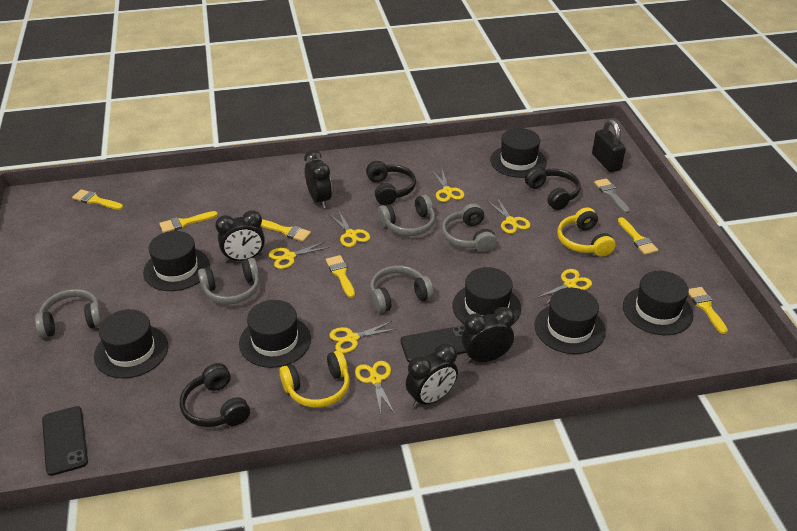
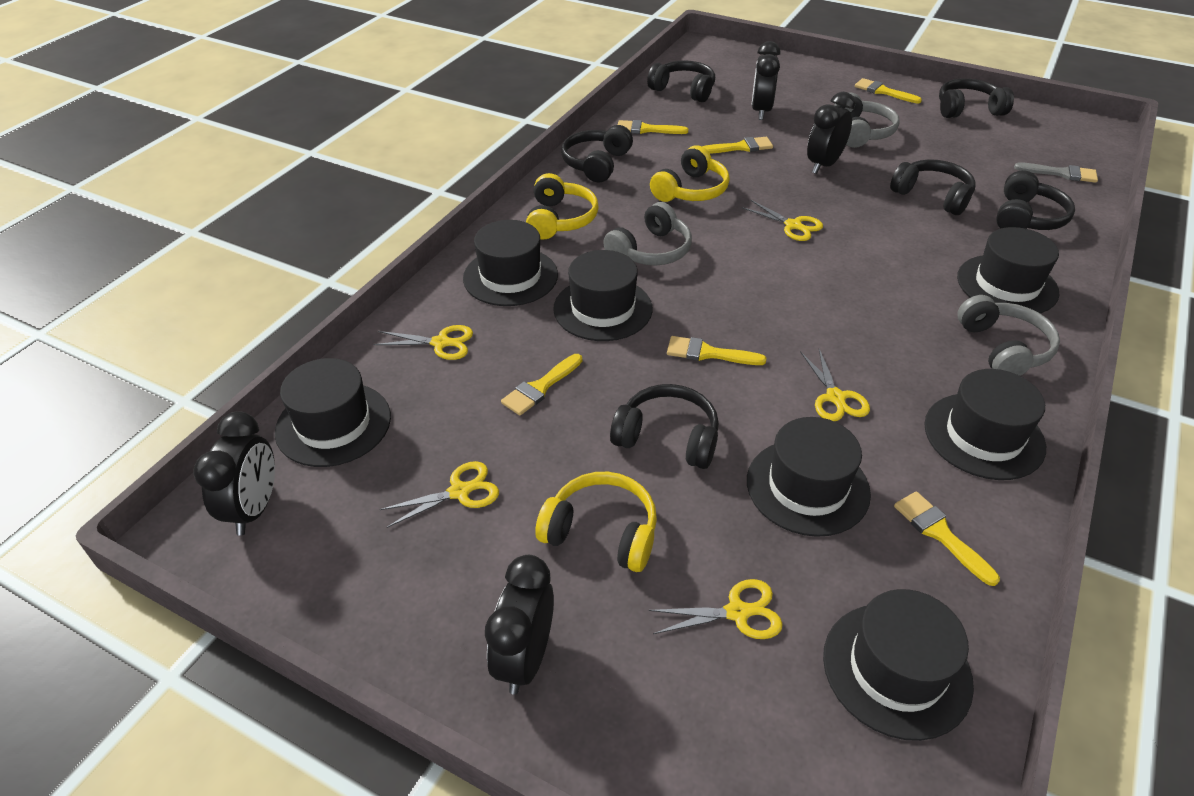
black headphones: [180,363,250,427] [366,161,416,205] [525,167,581,210] = 3 -> [561,125,633,183] [610,384,719,469] [647,60,715,102] [890,159,976,215] [939,78,1014,118] [996,170,1075,230] = 6
black padlock: [592,119,626,172] = 1 -> none = 0
black phone: [42,406,88,476] [401,326,466,363] = 2 -> none = 0
grey headphones: [35,289,103,338] [198,258,259,304] [370,265,434,313] [378,195,435,236] [442,203,497,252] = 5 -> [603,202,692,265] [834,92,900,148] [957,295,1060,376] = 3
yellow headphones: [279,350,350,408] [557,207,616,257] = 2 -> [526,173,599,240] [535,472,657,572] [650,145,730,202] = 3
yellow scissors: [269,241,330,269] [329,211,370,247] [329,321,397,353] [355,361,395,415] [433,169,464,202] [488,198,531,234] [536,269,592,306] = 7 -> [373,325,473,360] [380,461,499,528] [648,579,783,639] [741,200,823,241] [800,349,870,421] = 5

